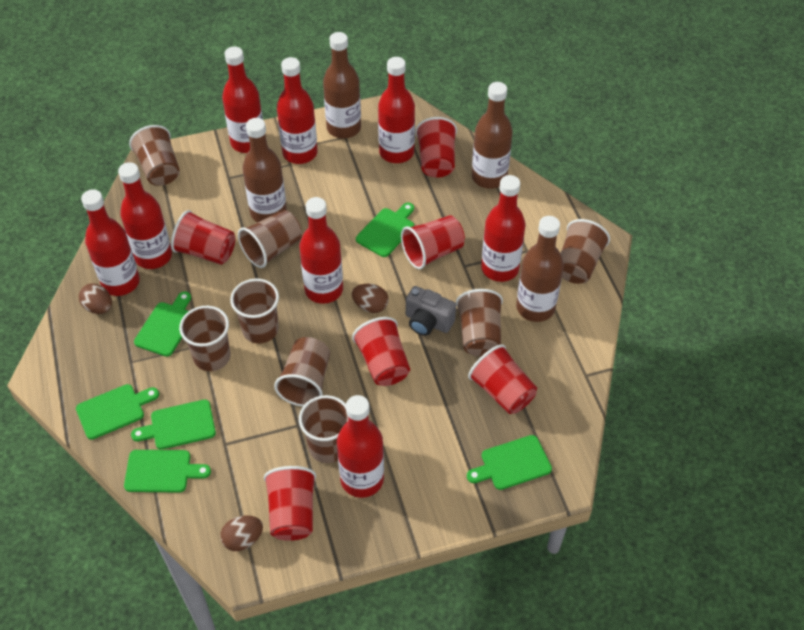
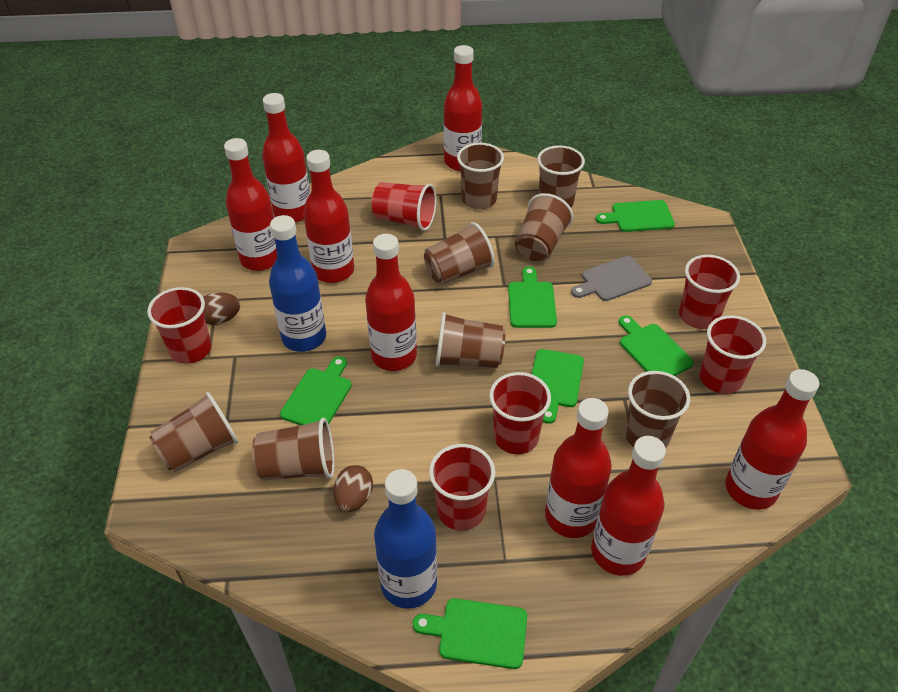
blue bottle: none = 0 -> [269,215,326,352] [374,469,437,609] = 2
brown bottle: [243,118,287,222] [323,32,361,138] [472,82,513,189] [516,216,564,322] = 4 -> none = 0
brown egg: [79,283,112,314] [220,515,263,551] [352,284,389,313] = 3 -> [203,292,240,325] [333,465,373,512] = 2
grey camera: [406,286,456,336] = 1 -> none = 0
grey cutting board: none = 0 -> [571,256,652,301] = 1

